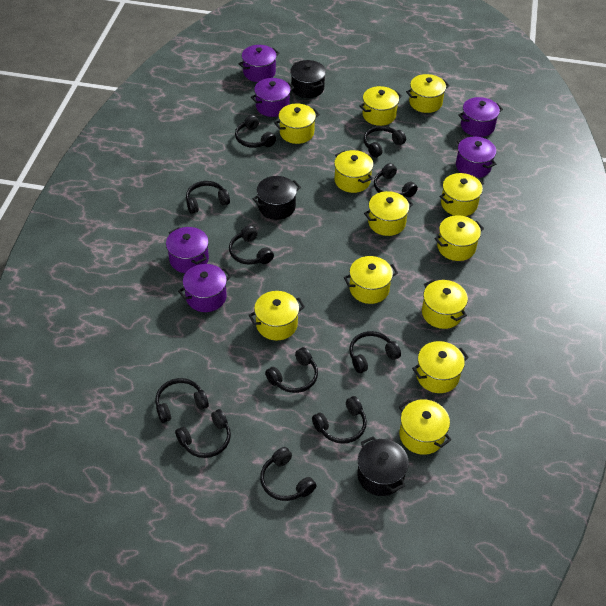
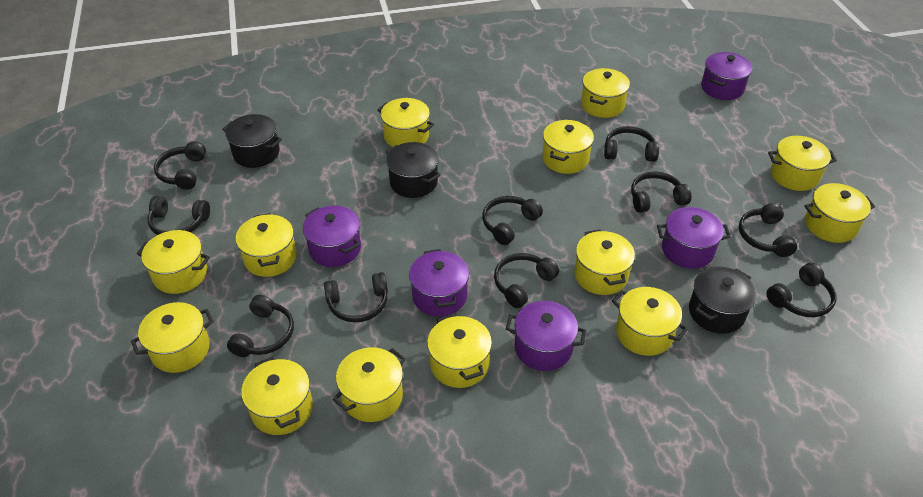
black headphones: [155,378,209,423] [175,409,231,458] [186,181,230,214] [229,225,274,265] [235,115,276,148] [260,447,317,501] [265,347,318,393] [312,396,367,444] [349,331,401,373] [364,126,406,158] [374,163,418,198] = 11 -> [148,196,210,235] [154,141,206,190] [227,295,294,357] [324,272,388,322] [482,196,543,245] [494,253,559,308] [604,126,659,162] [631,172,691,213] [739,203,797,257] [766,263,836,317] = 10
purple pot: [166,227,209,273] [178,264,231,312] [239,45,279,82] [251,78,294,117] [456,136,497,178] [458,97,503,137] = 6 -> [303,205,361,267] [409,249,469,317] [506,301,586,371] [657,207,731,269] [701,52,752,100] = 5
yellow pot: [249,291,305,340] [274,104,320,144] [334,150,374,193] [344,256,398,304] [359,86,402,126] [364,191,413,236] [399,399,451,455] [406,74,450,113] [412,341,469,393] [422,279,468,329] [435,215,484,261] [440,173,484,216] = 12 -> [131,302,214,373] [137,230,210,294] [236,213,297,277] [241,357,313,435] [333,347,406,422] [377,98,434,147] [427,313,492,388] [542,120,594,174] [574,229,635,295] [581,68,630,118] [612,287,688,356] [768,136,837,191] [804,183,875,243] = 13

